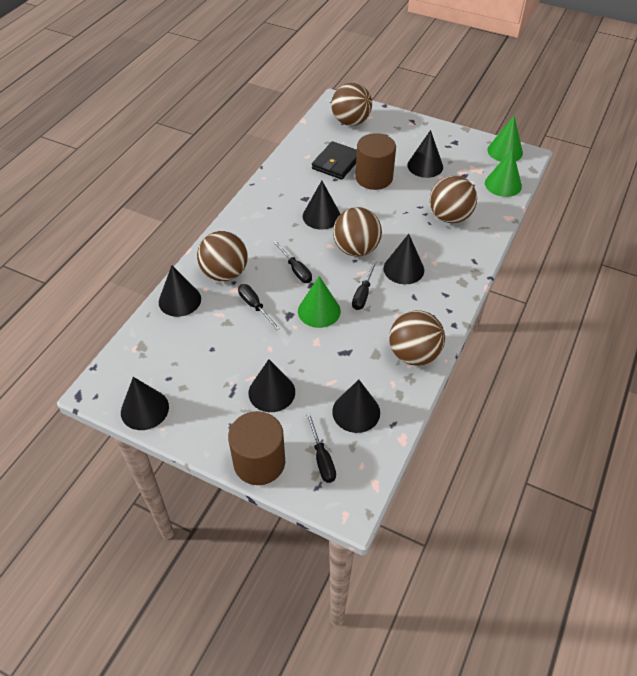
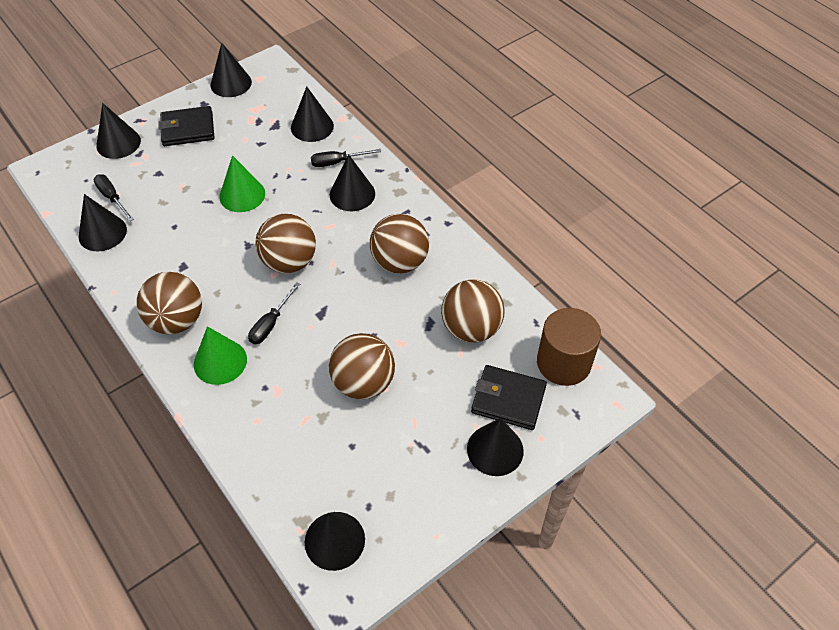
black screwdriver: [238,284,280,330] [273,241,312,283] [306,413,336,483] [352,260,377,310] = 4 -> [94,174,134,221] [248,282,300,344] [311,149,381,167] = 3
black wallet: [312,141,357,180] = 1 -> [158,106,214,146] [471,365,547,430] = 2
brown cylinder: [228,411,285,485] [356,133,396,190] = 2 -> [537,308,601,386] = 1
green cone: [298,276,341,328] [485,148,522,197] [487,116,523,162] = 3 -> [194,326,247,385] [219,155,265,212] = 2

